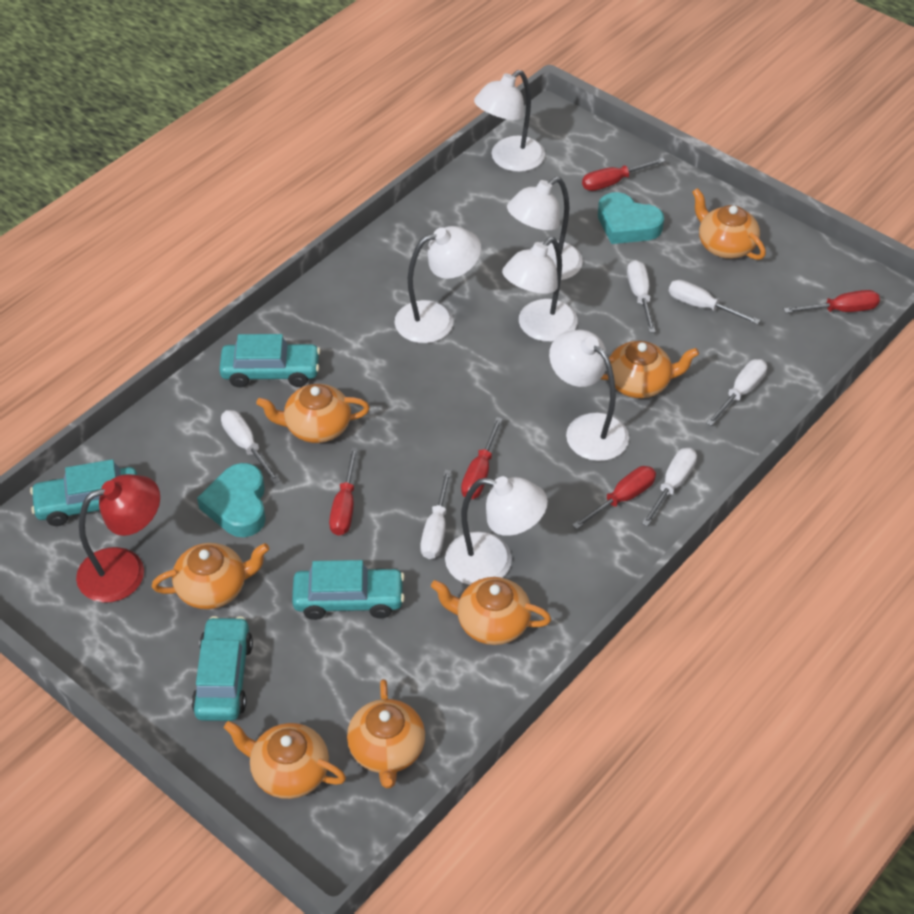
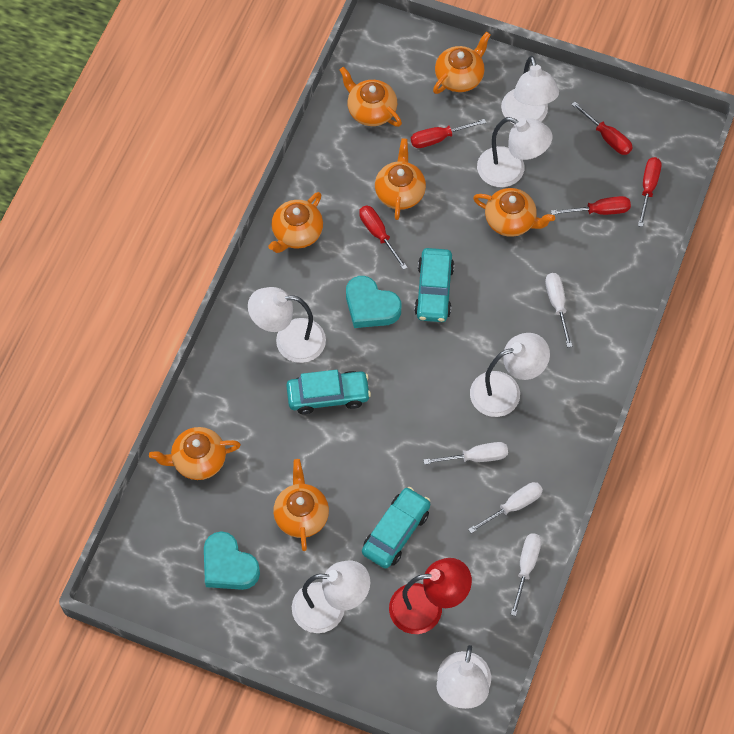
turquoise car: [30,459,137,526] [191,616,253,721] [219,334,320,387] [292,560,405,620] = 4 -> [286,370,371,414] [362,487,430,569] [414,248,454,322] = 3
white screwdriver: [221,410,280,484] [420,470,451,559] [627,260,656,333] [642,448,697,526] [669,280,760,324] [706,359,767,426] = 6 -> [423,442,508,465] [468,482,543,533] [511,533,541,616] [545,273,572,348] = 4

